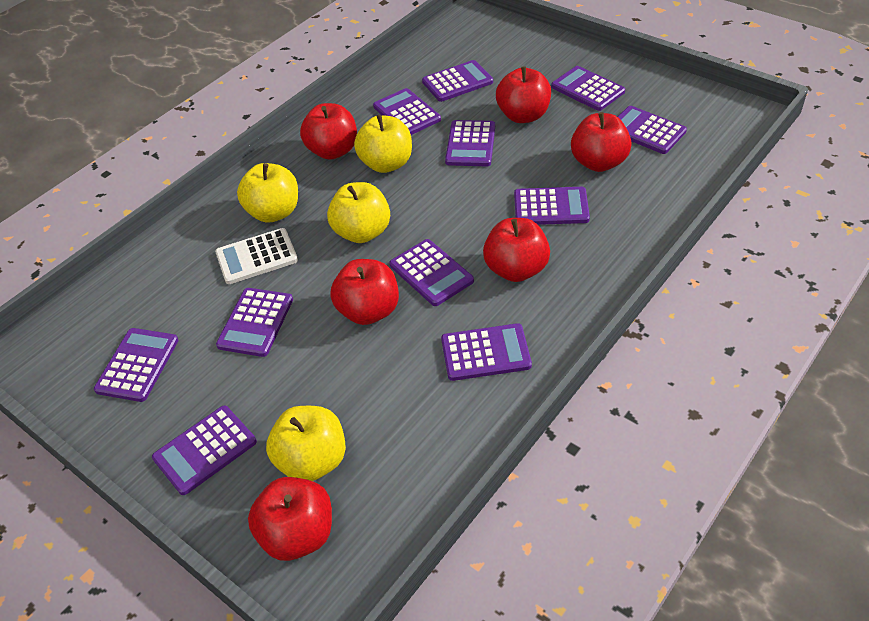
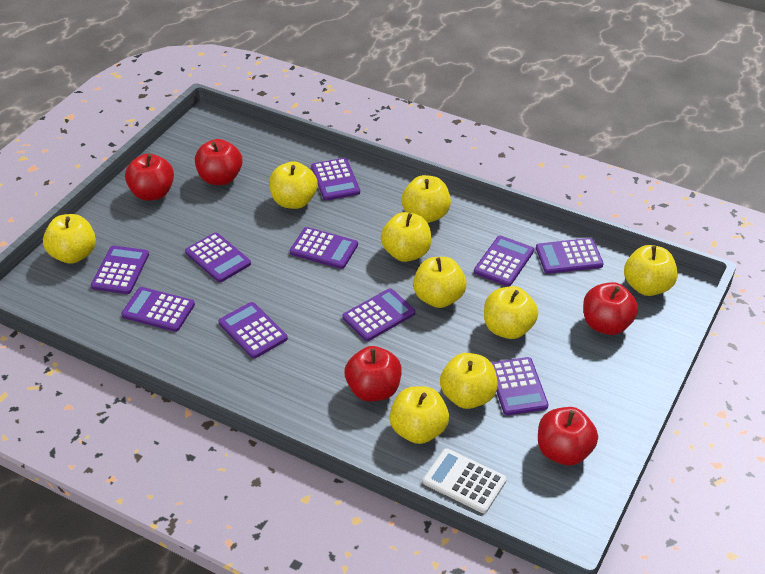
purple calculator: [94,328,179,402] [152,405,257,495] [216,288,293,357] [373,88,441,135] [390,239,474,306] [422,60,493,102] [441,323,532,381] [445,120,495,166] [514,187,590,225] [551,66,625,111] [617,106,687,154] = 11 -> [91,246,149,294] [121,287,195,332] [185,232,251,282] [218,302,288,359] [290,227,358,269] [311,158,360,201] [342,288,415,341] [474,236,534,286] [491,357,548,415] [536,238,604,274] = 10
red apple: [248,477,332,561] [300,103,357,160] [330,259,399,325] [483,218,550,282] [496,66,551,123] [571,112,632,172] = 6 -> [125,154,174,201] [195,139,243,185] [345,346,402,401] [538,407,598,466] [583,282,638,335] = 5
yellow apple: [237,163,298,223] [266,406,346,481] [327,182,390,243] [354,115,412,173] = 4 -> [43,214,96,263] [269,161,318,209] [381,212,432,262] [390,386,449,444] [402,175,451,223] [413,257,467,308] [440,353,498,409] [484,286,538,339] [624,245,678,296] = 9

